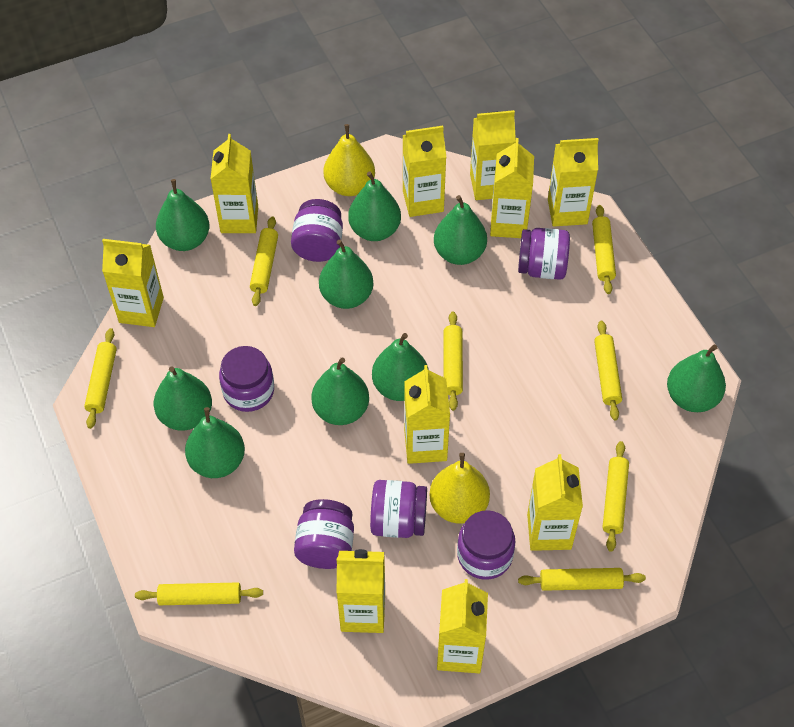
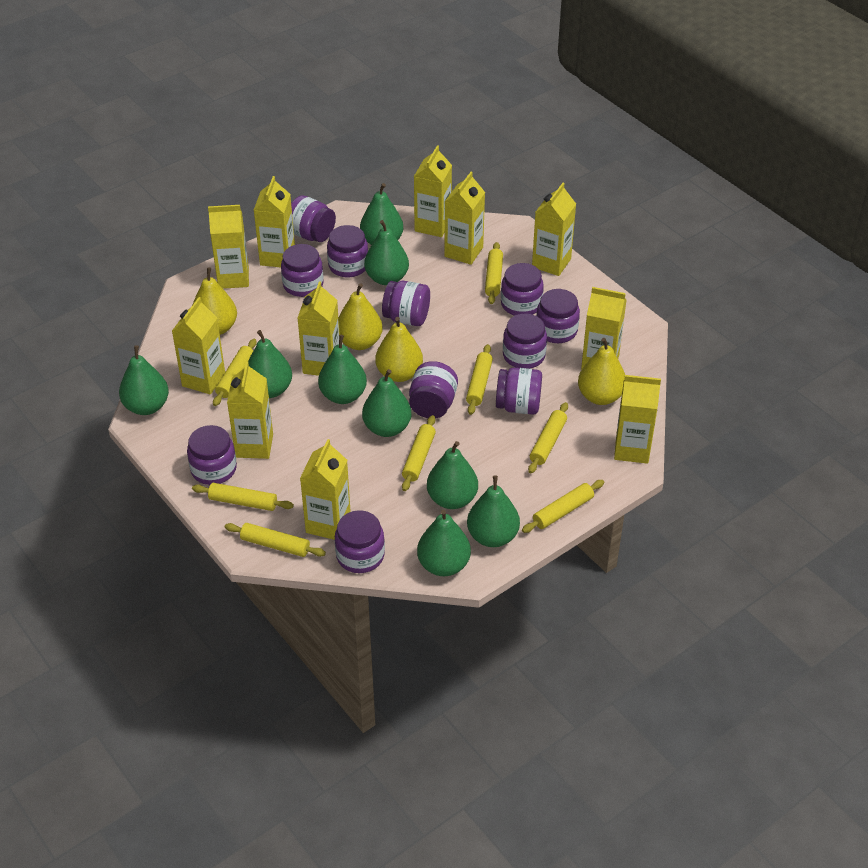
purple jar: [219,346,274,412] [291,199,343,262] [294,499,354,569] [370,480,427,538] [457,510,515,580] [518,228,570,280] = 6 -> [187,425,237,485] [281,244,324,297] [291,195,336,242] [327,225,368,277] [335,510,385,573] [382,281,430,326] [409,361,458,419] [496,367,542,415] [501,263,544,316] [503,314,547,369] [536,289,580,343] = 11
yellow carton: [102,239,164,327] [211,134,258,233] [337,549,385,633] [403,126,446,217] [404,365,450,464] [437,579,488,673] [470,110,516,200] [490,138,534,238] [527,454,583,551] [548,138,598,227] = 10 -> [172,297,225,395] [208,205,249,289] [227,361,273,459] [254,176,295,267] [297,281,340,376] [300,439,351,540] [414,145,452,237] [444,172,485,265] [532,183,576,276] [581,287,627,370] [614,375,661,464] = 11
yellow pear: [323,124,375,196] [429,453,490,524] = 2 -> [192,267,237,335] [338,283,383,350] [375,317,423,382] [578,338,625,405] = 4

